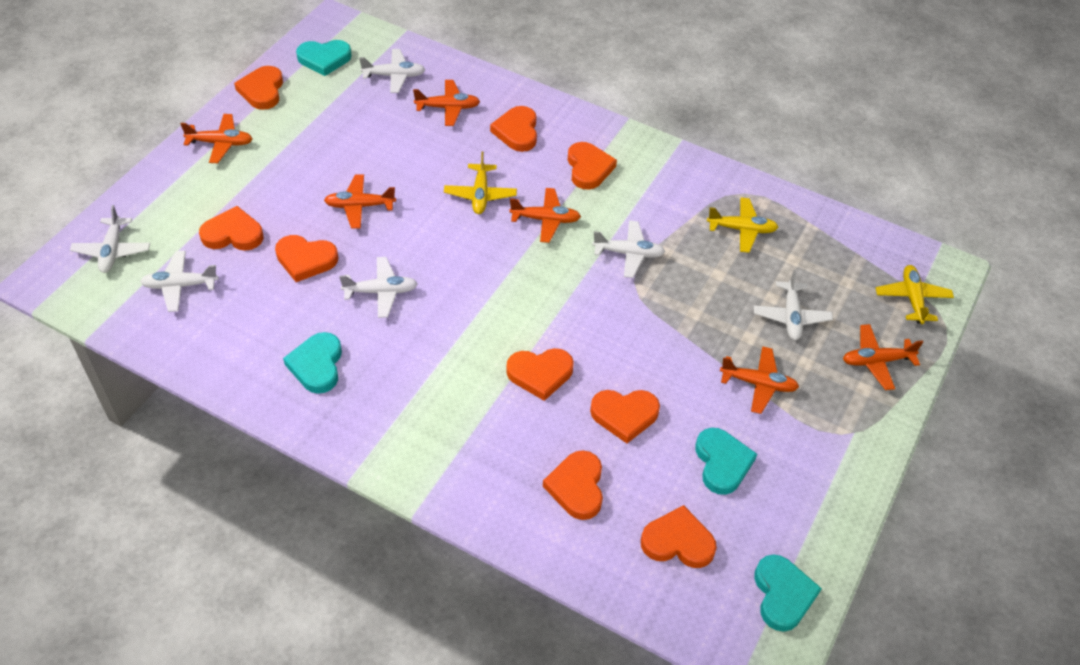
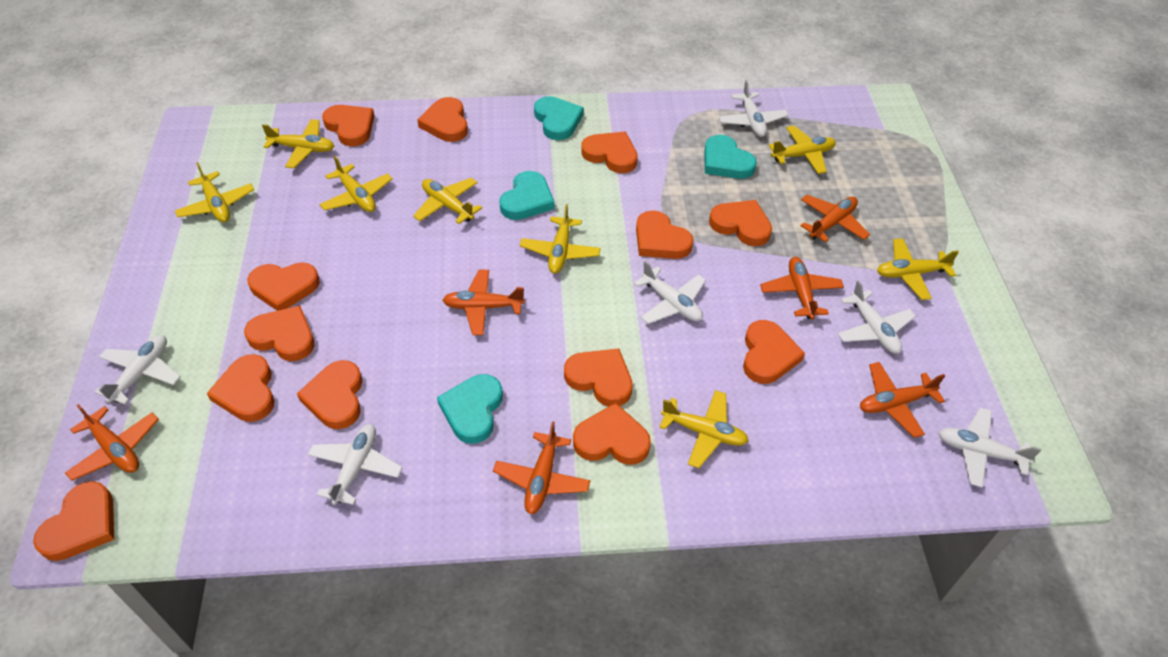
orange heart: [199,206,263,251] [234,66,283,110] [275,235,338,282] [490,106,537,152] [506,348,574,401] [543,450,603,520] [568,142,617,190] [590,390,660,443] [641,505,717,568] = 9 -> [33,481,114,561] [207,354,275,422] [244,306,314,361] [247,262,320,311] [297,360,362,429] [322,105,375,146] [417,97,468,142] [564,348,633,406] [573,403,651,465] [581,132,638,173] [636,211,693,259] [709,200,772,246] [743,320,805,384] = 13
yellow plane: [444,152,517,214] [707,198,779,253] [876,265,954,324] = 3 -> [175,162,254,222] [262,119,334,168] [319,156,392,212] [413,178,482,224] [520,204,601,274] [659,390,749,468] [768,126,836,174] [877,238,959,300] = 8

